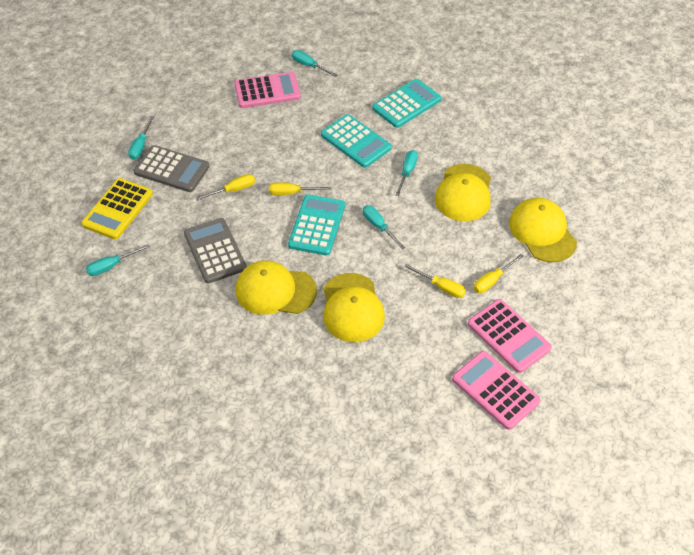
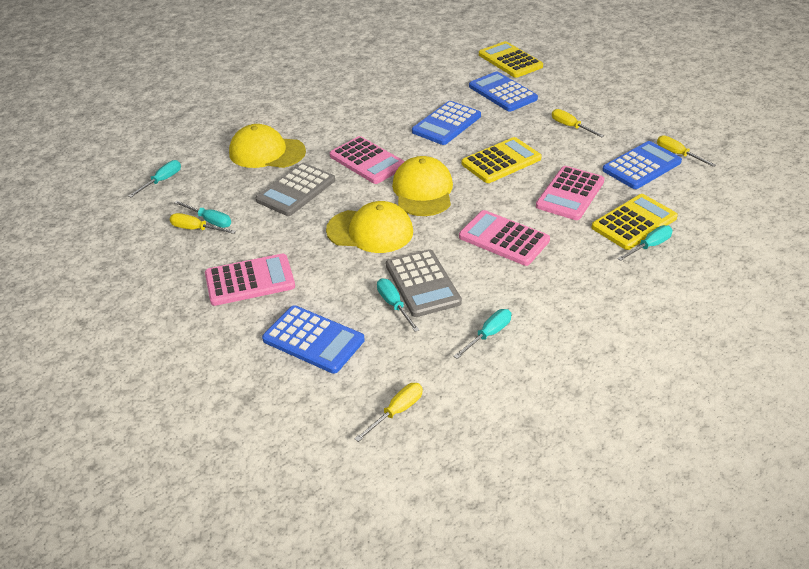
blue calculator: none = 0 -> [262,305,365,374] [412,101,481,145] [469,72,538,112] [602,141,682,189] = 4
pink calculator: [234,72,301,108] [452,351,541,430] [468,299,552,373] = 3 -> [205,254,295,306] [330,136,405,184] [459,210,550,266] [536,166,605,220] = 4
turquoise calculator: [288,194,345,256] [321,114,392,168] [372,79,441,128] = 3 -> none = 0
yellow calculator: [81,178,153,239] = 1 -> [461,137,542,183] [479,41,543,78] [592,194,678,250] = 3
yellow cap: [235,261,317,315] [323,273,385,342] [435,164,491,221] [509,198,577,262] = 4 -> [229,124,306,168] [326,201,413,253] [392,156,453,216] = 3

